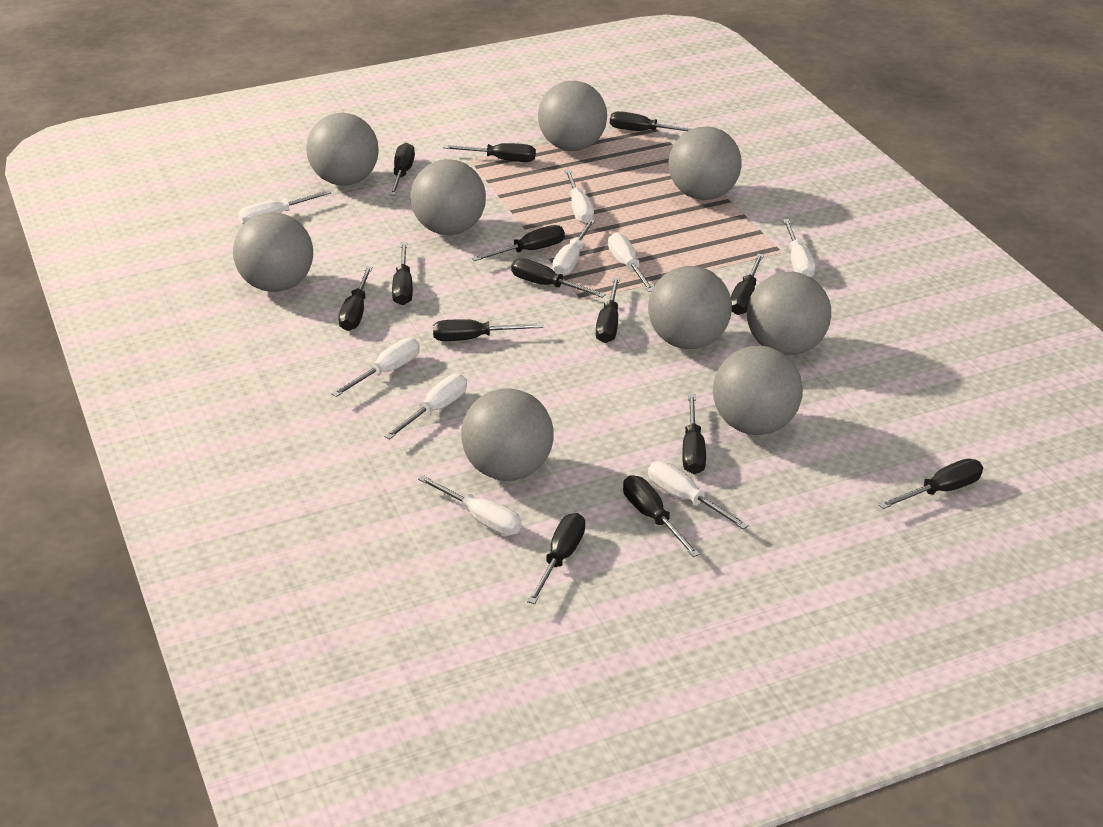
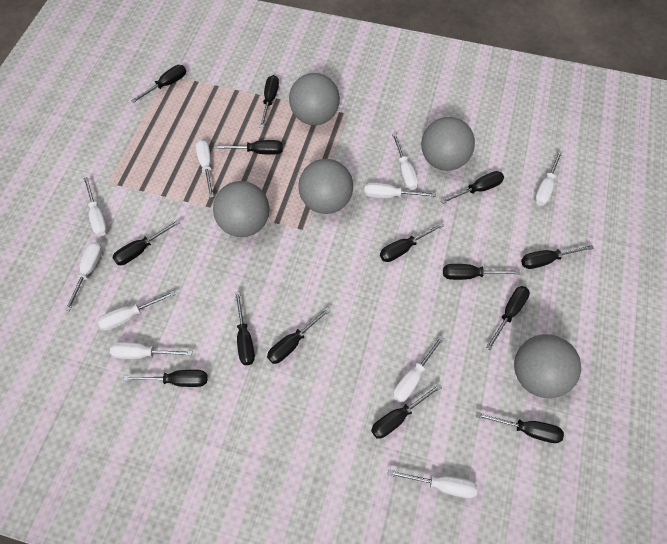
grey ball: [233,212,313,292] [306,113,379,185] [410,159,486,235] [461,388,554,481] [538,81,607,151] [648,266,732,349] [668,126,742,200] [713,346,803,435] [747,272,831,355] = 9 -> [213,181,270,237] [289,73,340,125] [298,159,353,214] [421,117,475,171] [514,334,581,398] = 5
white screwdriver: [238,190,331,224] [331,338,420,397] [384,374,467,440] [418,475,522,535] [552,219,595,276] [565,170,594,224] [608,233,653,292] [648,461,749,529] [783,219,815,277] = 9 -> [65,242,102,311] [83,177,108,236] [98,291,175,331] [110,342,192,359] [196,140,214,198] [364,182,436,198] [387,469,478,498] [392,133,418,190] [393,336,444,403] [535,151,563,206] = 10

